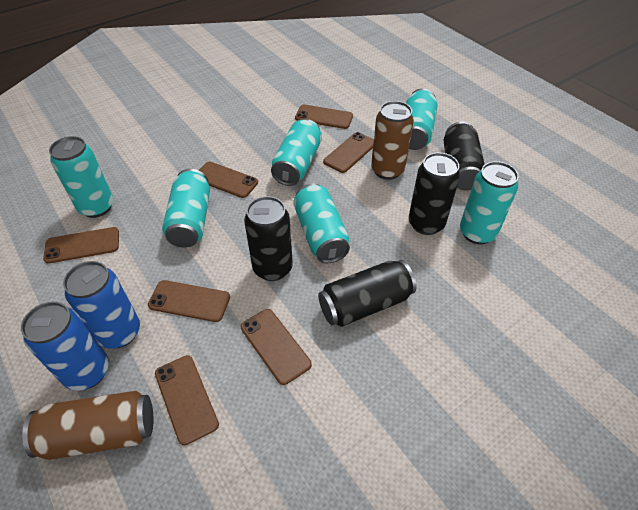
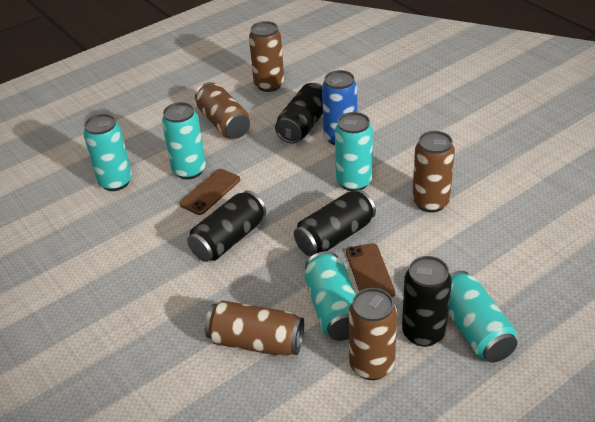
blue can: [21,302,109,391] [63,261,140,349] = 2 -> [322,70,357,145] = 1
brown can: [22,391,153,460] [371,101,414,180] = 2 -> [195,82,250,139] [205,300,304,357] [249,21,284,92] [349,288,397,380] [412,131,455,213] = 5
brown phone: [43,227,119,264] [148,280,230,322] [155,355,219,445] [199,162,258,198] [240,309,312,385] [295,105,353,129] [323,132,374,173] = 7 -> [180,169,240,215] [346,243,395,297] = 2
turquoise can: [49,136,113,218] [162,169,210,248] [271,119,322,186] [293,183,350,263] [406,88,438,150] [460,161,519,244] = 6 -> [83,114,132,191] [162,102,206,180] [305,251,356,341] [335,112,373,191] [448,271,517,363] = 5

